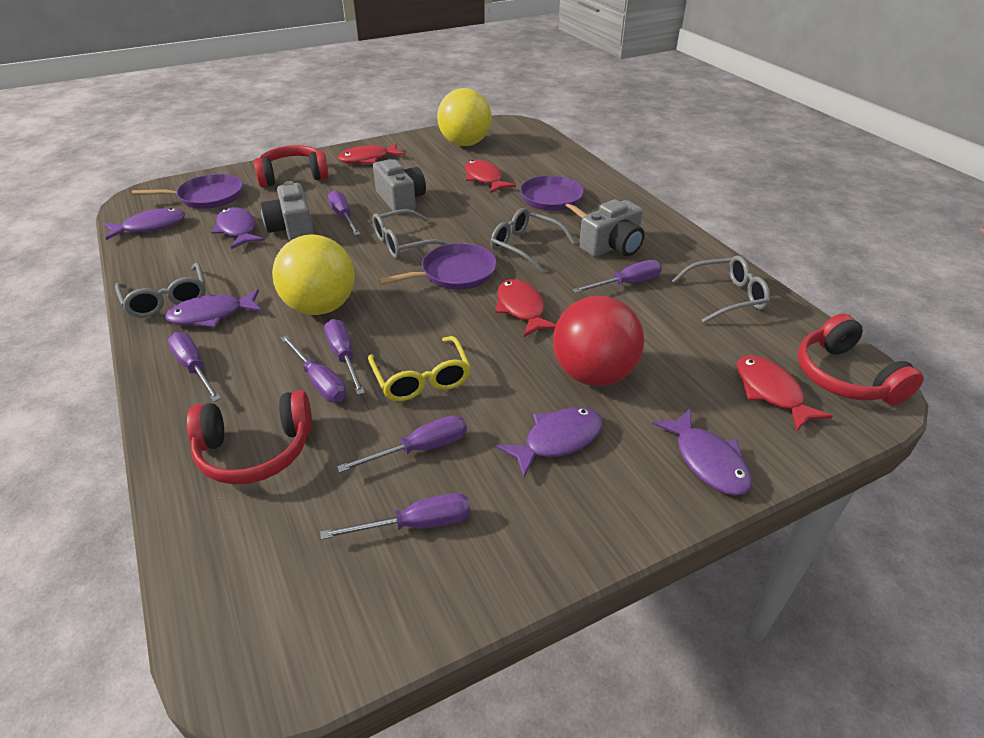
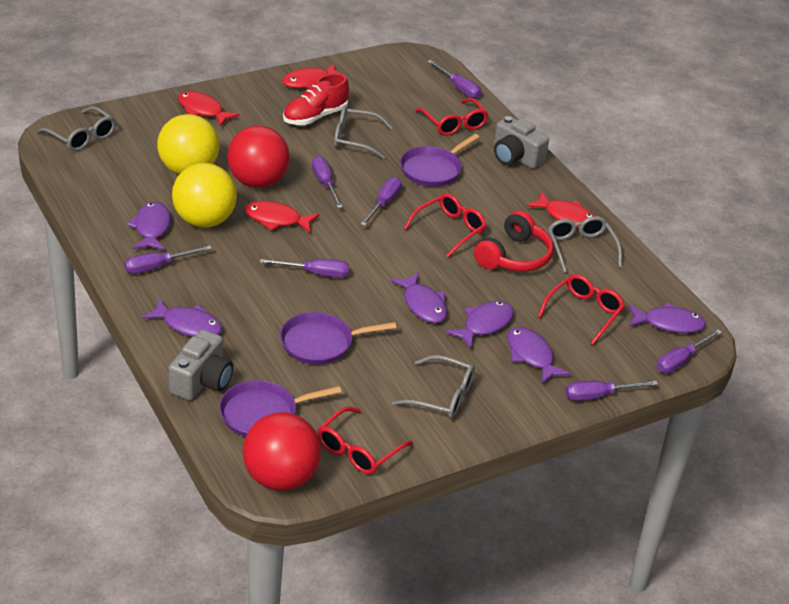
grey camera: [261,181,314,241] [373,159,426,211] [579,199,645,257] = 3 -> [168,330,233,400] [494,116,549,169] = 2
purple fish: [104,208,185,240] [165,289,262,328] [211,207,265,249] [496,407,603,478] [652,409,752,496] = 5 -> [127,202,171,251] [142,298,222,337] [390,272,447,323] [446,301,514,349] [507,327,571,384] [628,303,706,333] = 6
red ball: [553,296,644,386] = 1 -> [227,126,290,188] [243,412,321,491] = 2
red glasses: none = 0 -> [317,407,413,474] [404,193,487,257] [416,98,489,136] [538,274,625,345] = 4
red headphones: [187,390,312,484] [254,145,329,187] [798,314,924,405] = 3 -> [474,211,554,272] = 1
red shoe: none = 0 -> [283,73,349,125] = 1
yellow glasses: [368,336,471,401] = 1 -> none = 0

